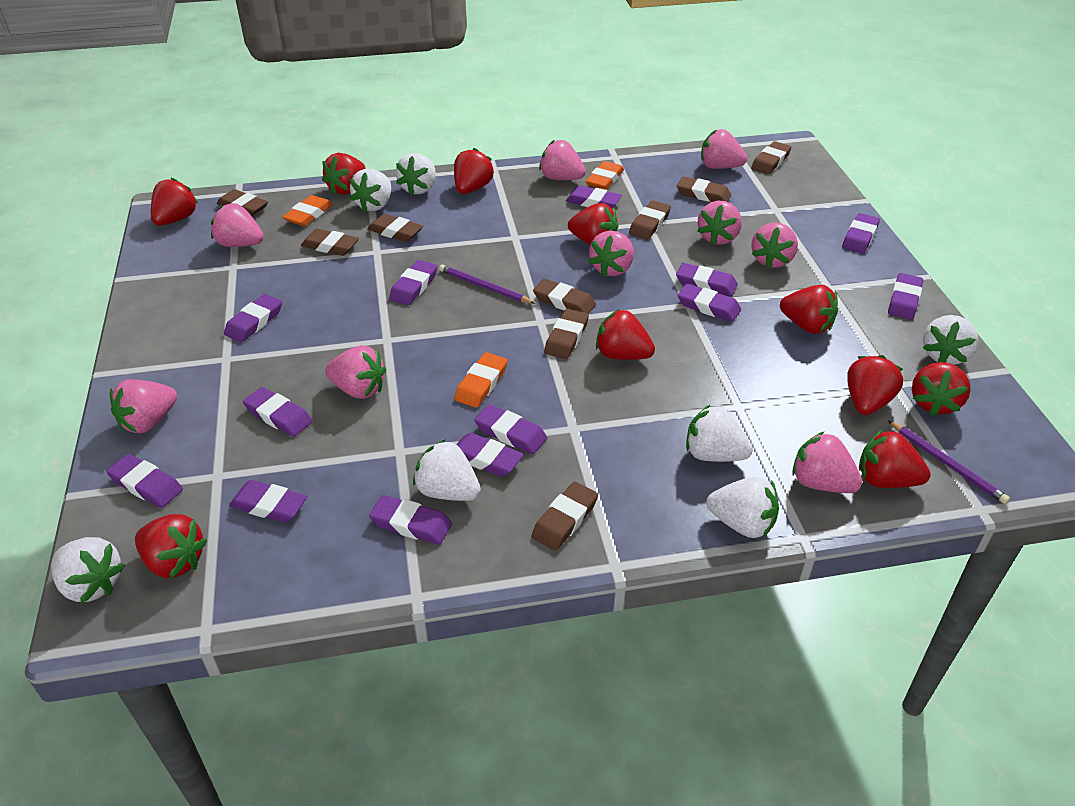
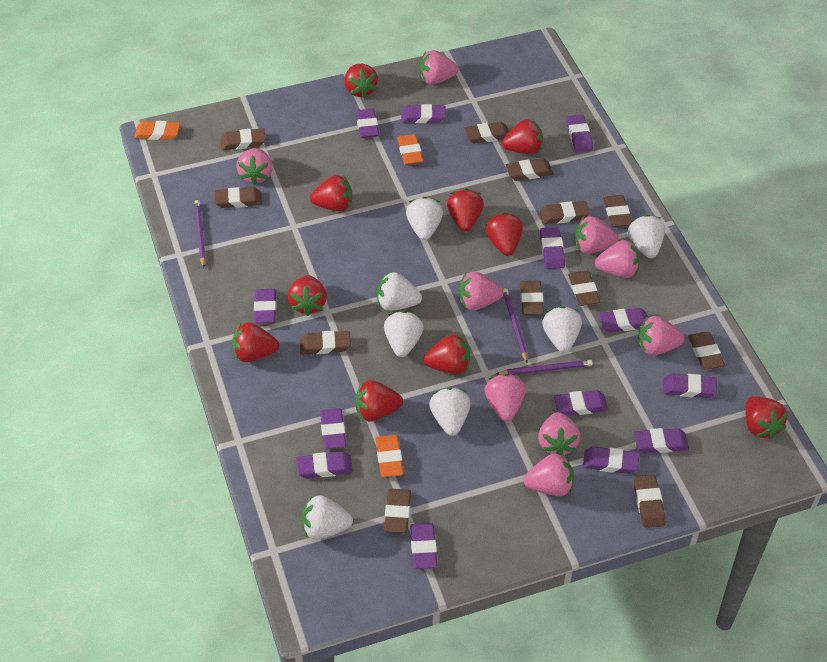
brown eraser: [217,189,268,216] [301,229,359,256] [367,214,423,242] [531,481,598,551] [533,279,596,314] [544,309,589,359] [629,200,671,240] [677,176,731,202] [751,141,792,174] = 9 -> [214,187,262,208] [220,128,266,150] [300,330,351,355] [384,489,411,533] [464,122,509,144] [506,158,553,181] [520,280,544,315] [540,201,590,224] [568,270,601,306] [604,195,632,227] [634,474,666,528] [688,332,725,370] = 12
purple pencil: [439,264,535,304] [888,421,1010,504] = 2 -> [194,200,206,268] [496,360,593,375] [503,288,528,363] = 3

